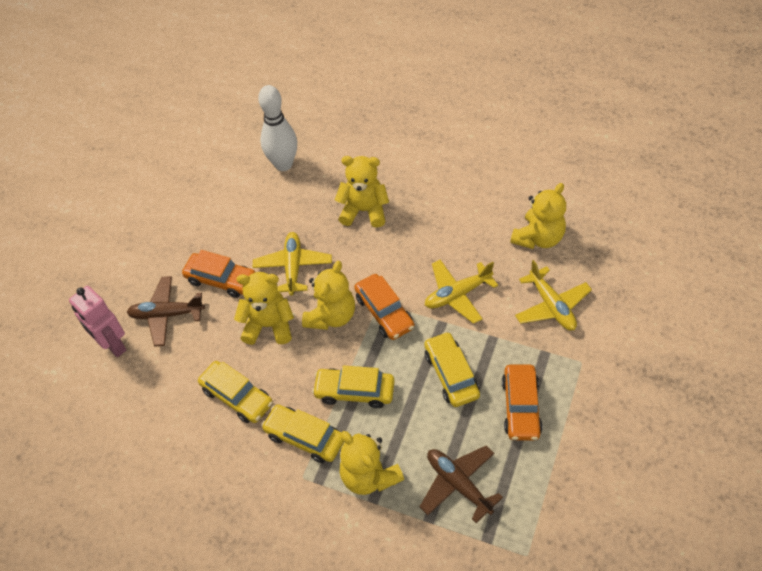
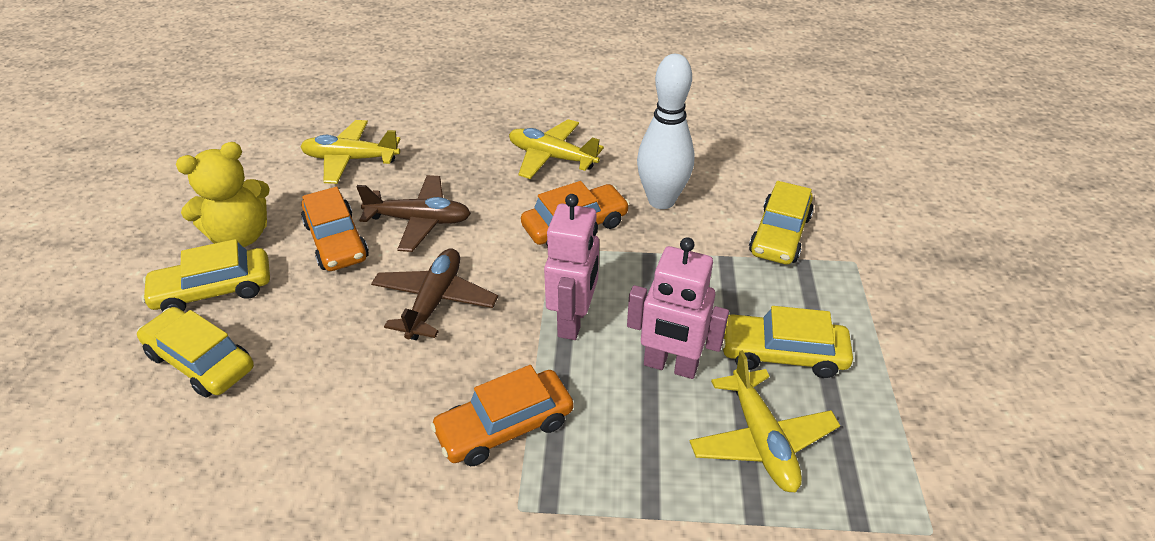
pink robot: [69,286,127,357] = 1 -> [544,194,599,340] [627,237,729,379] = 2
yellow teddy bear: [234,272,294,345] [302,261,355,330] [335,156,389,228] [340,431,404,495] [510,183,566,249] = 5 -> [176,142,270,247] = 1

